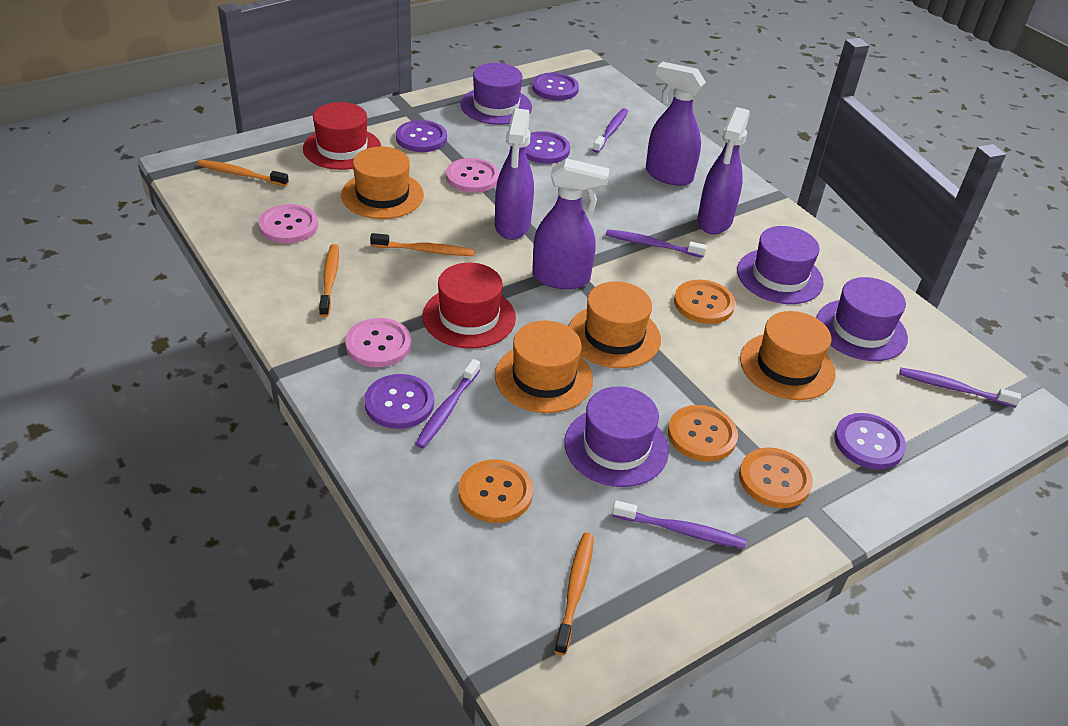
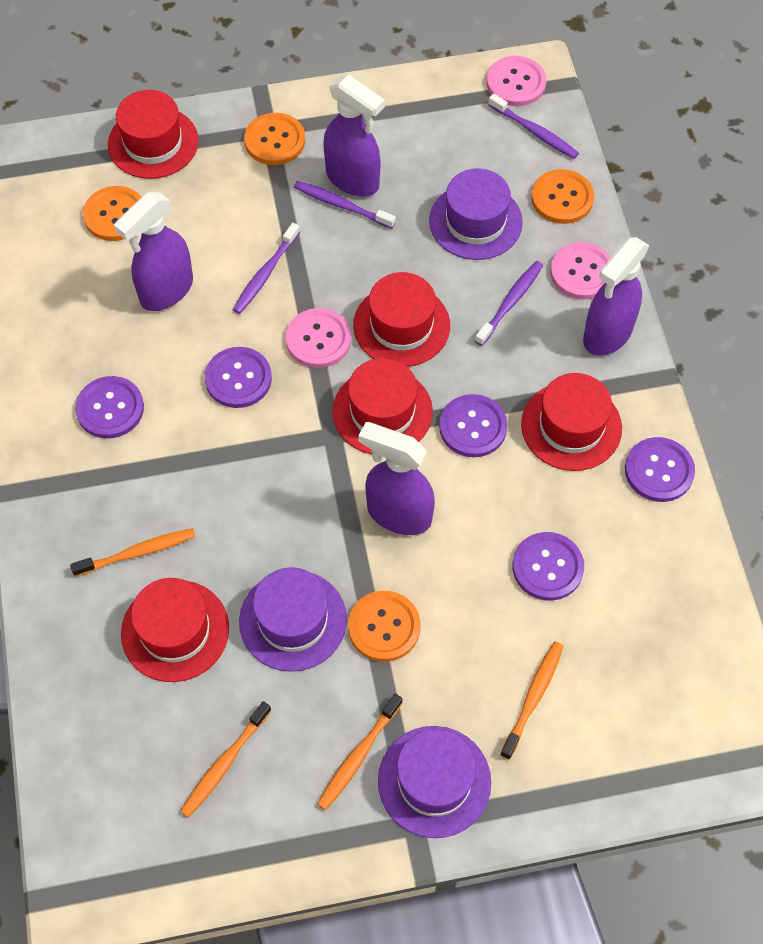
orange hat: [341,147,424,219] [495,320,593,413] [568,281,661,368] [740,311,835,400] = 4 -> none = 0
purple hat: [461,63,532,125] [564,386,669,487] [737,226,824,304] [816,277,908,361] = 4 -> [239,567,347,672] [378,726,491,838] [429,168,523,260] = 3
purple toothbrush: [415,359,480,448] [593,108,628,153] [606,229,707,258] [612,500,746,548] [899,368,1021,408] = 5 -> [233,223,300,314] [294,181,396,229] [475,261,543,346] [488,93,579,159] = 4
red hat: [303,102,381,170] [423,263,516,349] = 2 -> [108,90,198,179] [121,578,229,682] [333,358,433,455] [353,272,450,367] [521,373,622,471] = 5

